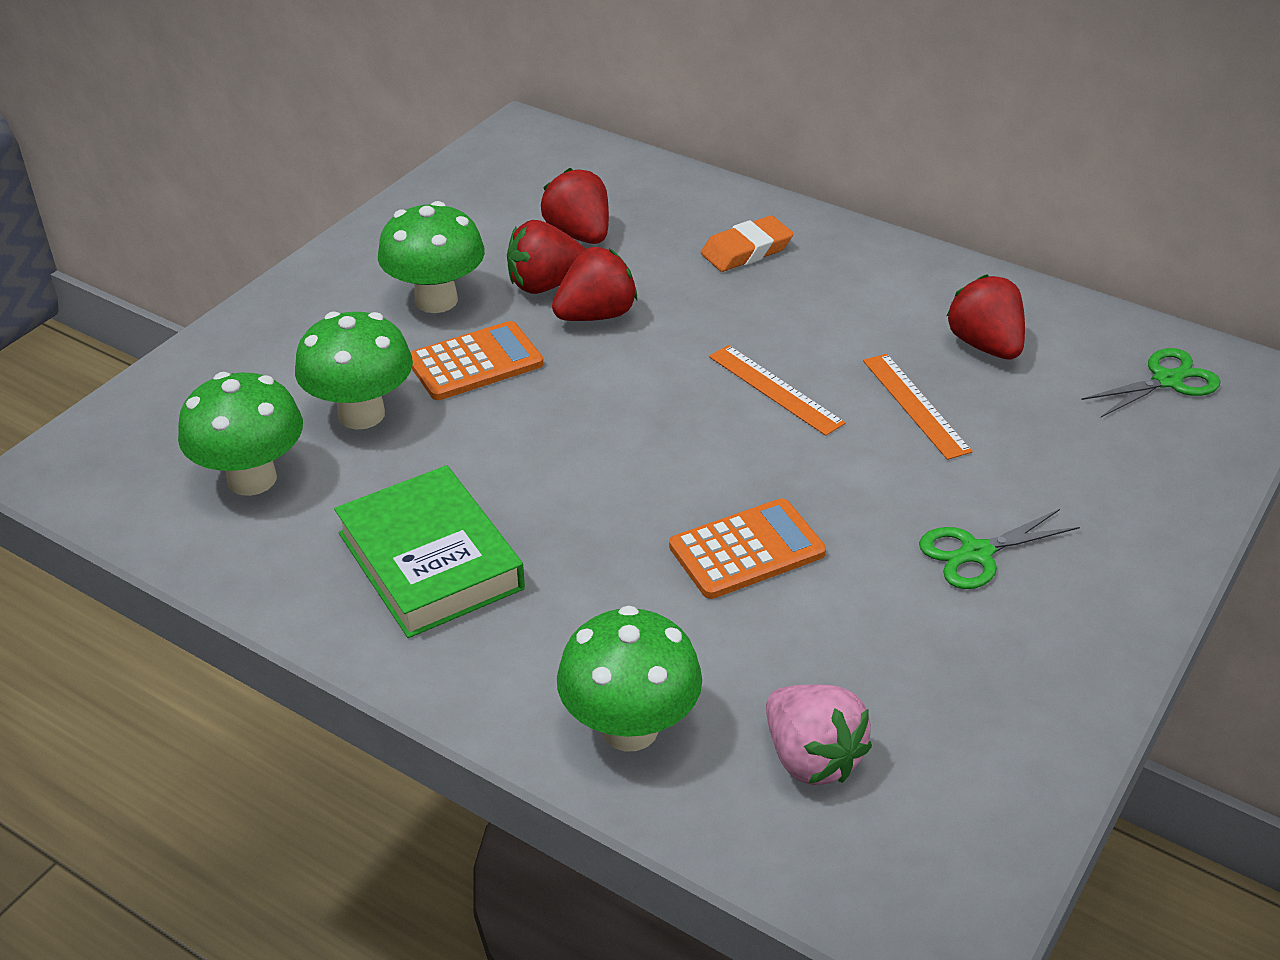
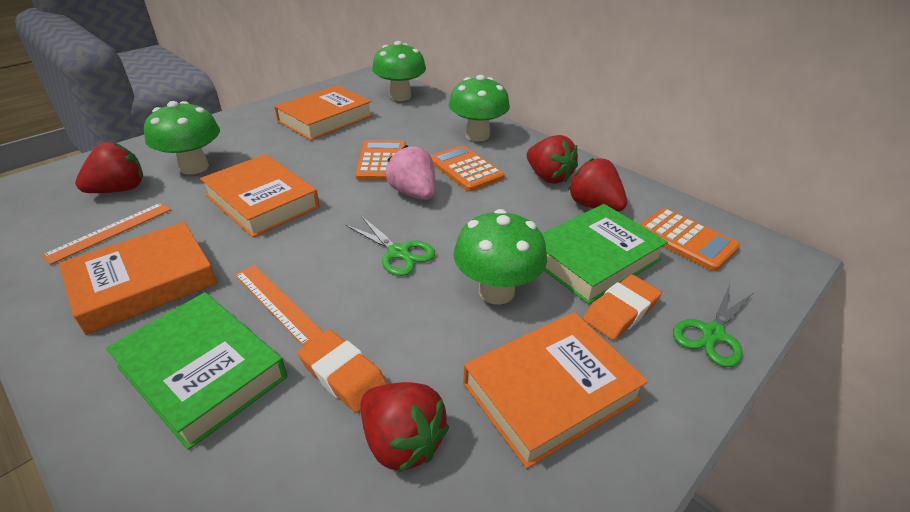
green book: [334,465,525,638] = 1 -> [106,292,287,450] [542,204,668,304] = 2
orange book: none = 0 -> [59,222,217,335] [200,154,320,237] [274,85,373,140] [463,312,648,469] = 4
orange calculator: [410,321,543,400] [669,498,826,599] = 2 -> [355,140,406,180] [431,145,505,191] [640,208,740,271] = 3
orange eraser: [701,215,793,272] = 1 -> [298,330,388,413] [583,275,662,340] = 2

